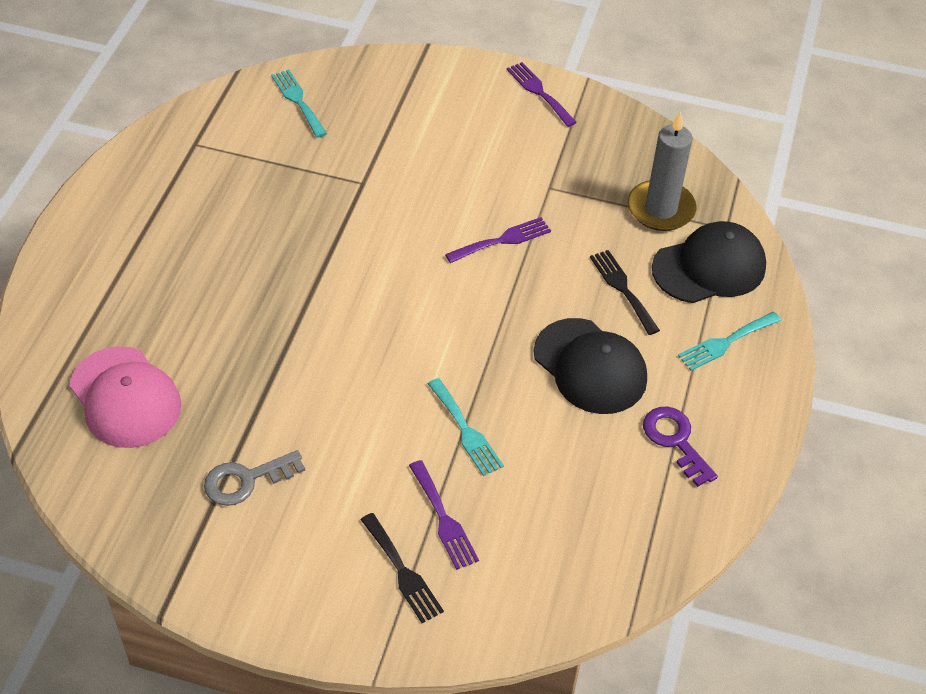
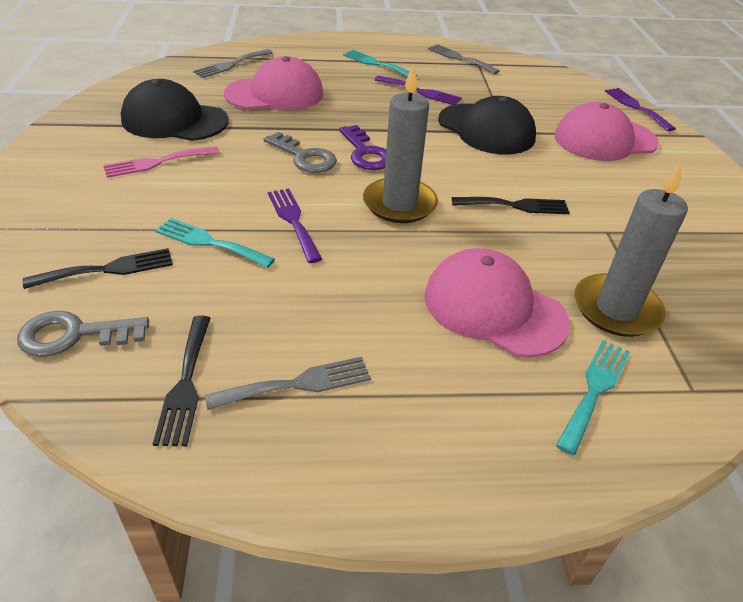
black fork: [360,513,444,623] [590,250,660,335] = 2 -> [23,248,173,289] [153,316,211,446] [452,197,570,214] = 3
grey candle: [628,112,697,231] = 1 -> [363,64,438,223] [575,162,688,337] = 2
grey fork: none = 0 -> [193,49,273,78] [205,357,371,410] [428,44,500,74] = 3
grey key: [204,450,305,506] = 1 -> [17,311,149,357] [263,132,337,173] = 2
pink cap: [69,346,181,448] = 1 -> [224,56,324,110] [425,248,570,358] [554,102,659,161] = 3
pink fork: none = 0 -> [103,146,220,178] = 1

